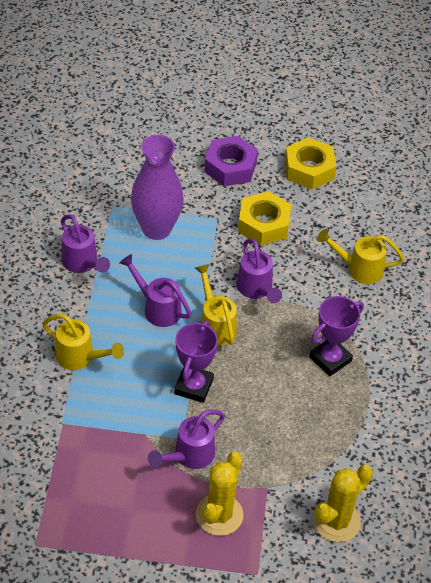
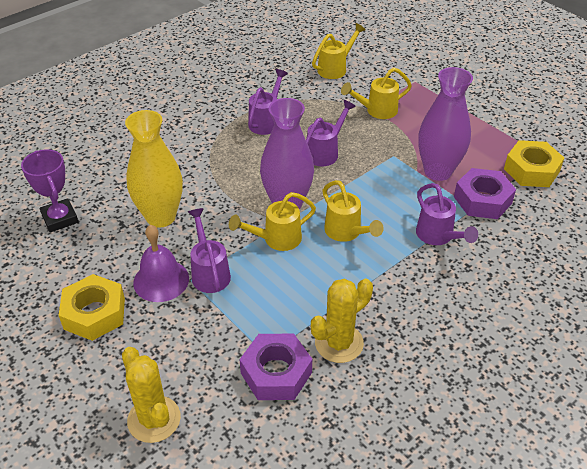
purple bell: none = 0 -> [133,225,189,302] = 1
purple nut: [204,136,258,186] = 1 -> [239,334,312,400] [454,168,516,219] = 2
purple trophy: [174,321,218,403] [309,296,364,376] = 2 -> [21,149,78,232] = 1
purple vase: [131,135,184,240] = 1 -> [260,98,314,210] [418,67,473,181] = 2
yellow vase: none = 0 -> [125,110,183,228] = 1
yellow watering can: [42,314,124,370] [195,264,237,346] [317,229,404,284] = 3 -> [229,192,316,251] [312,23,366,79] [322,180,384,242] [341,68,412,119] = 4

